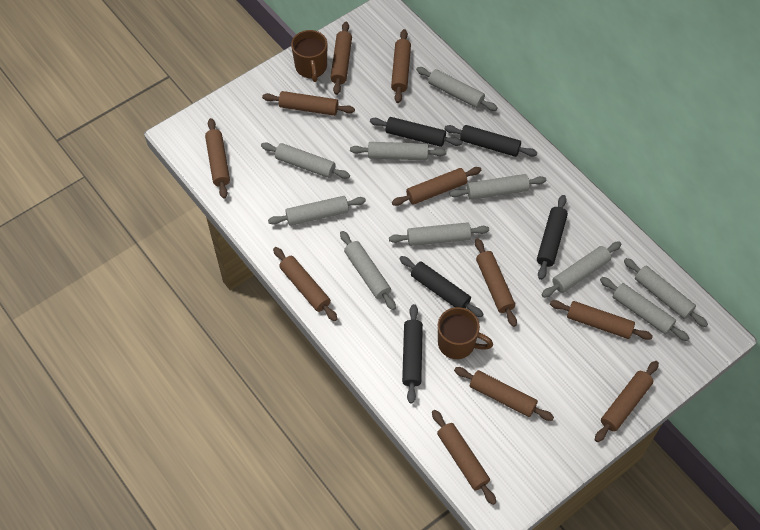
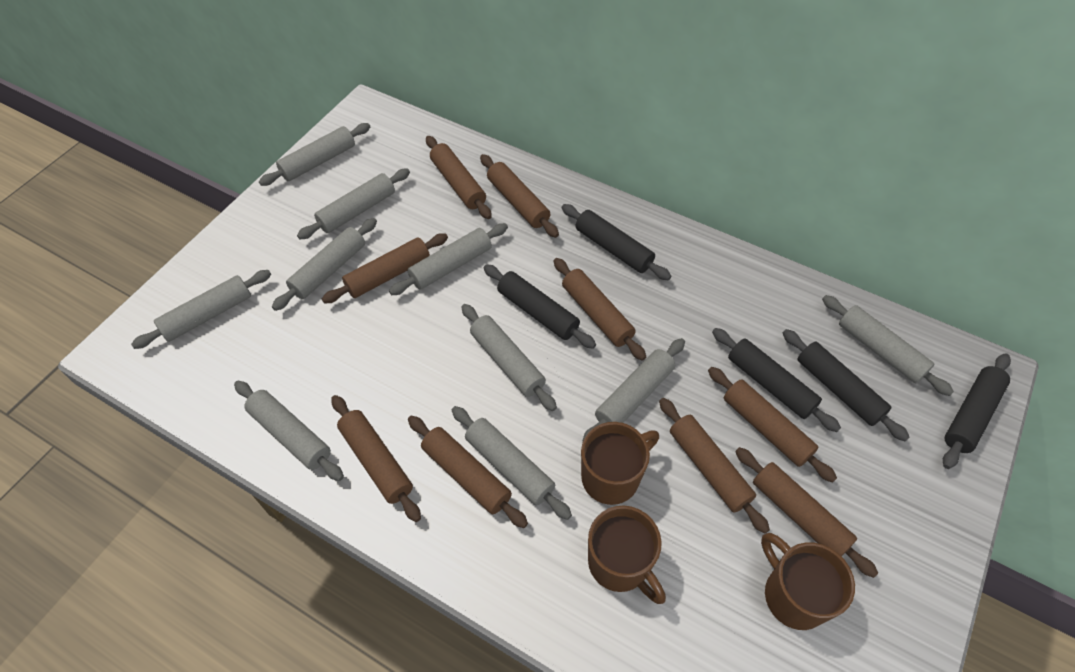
brown mug: [291,30,327,82] [438,307,493,359] = 2 -> [581,422,659,505] [588,505,666,604] [761,533,855,630] = 3
brown rolling pin: [205,118,230,199] [262,91,355,116] [273,247,337,321] [330,22,352,95] [391,29,411,103] [392,167,481,206] [432,410,496,505] [454,367,554,421] [475,238,517,327] [550,300,653,340] [595,361,659,442] = 11 -> [322,233,448,303] [331,395,421,522] [408,416,528,528] [426,136,492,219] [480,154,559,238] [554,258,646,361] [659,398,770,534] [708,367,837,483] [735,447,878,578] = 9

